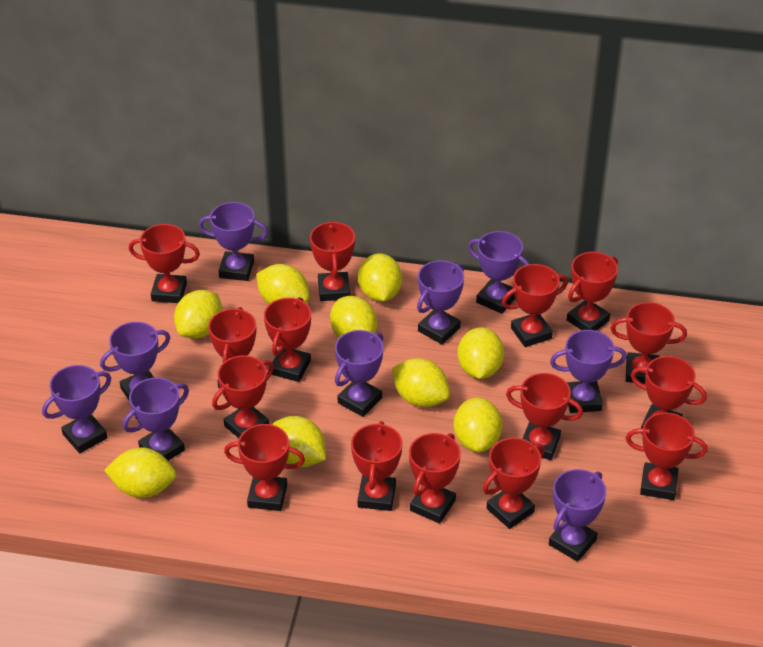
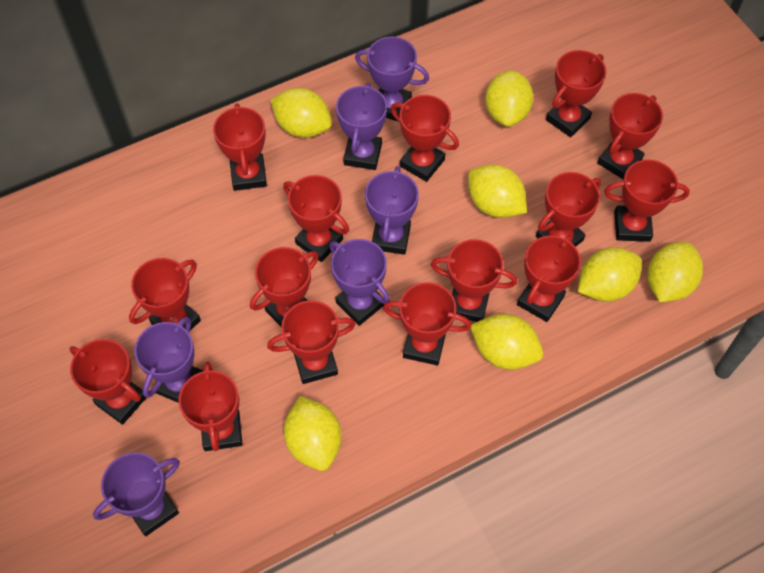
purple trophy: [42,365,111,453] [100,322,170,400] [123,378,189,461] [198,202,268,281] [335,330,384,417] [417,260,464,344] [468,231,529,314] [549,469,606,562] [550,330,627,413] = 9 -> [93,452,180,536] [134,317,203,403] [329,239,390,326] [336,83,387,170] [355,37,429,121] [365,166,419,255] = 6
yellow lemon: [104,447,176,498] [174,290,223,339] [256,264,310,304] [272,416,326,467] [330,296,377,337] [358,253,402,302] [392,358,450,407] [454,397,502,452] [457,327,504,379] = 9 -> [270,88,332,138] [284,396,342,471] [468,164,527,218] [471,314,543,370] [485,70,534,127] [578,247,642,302] [647,242,703,302] = 7

